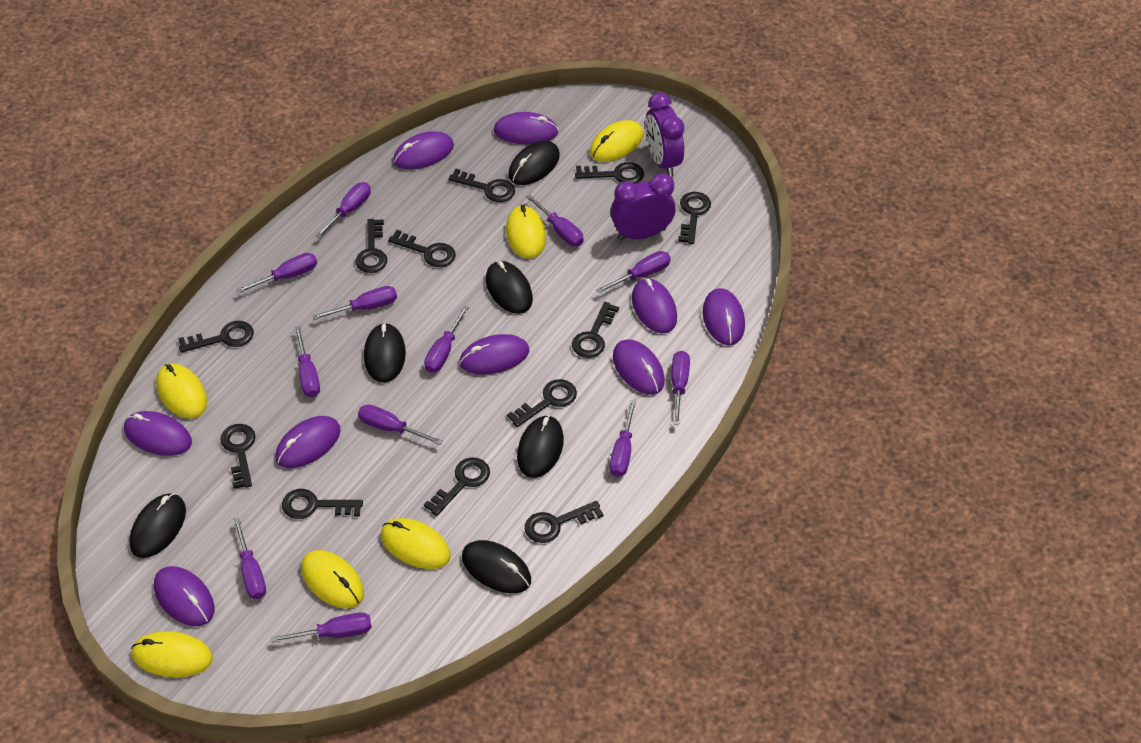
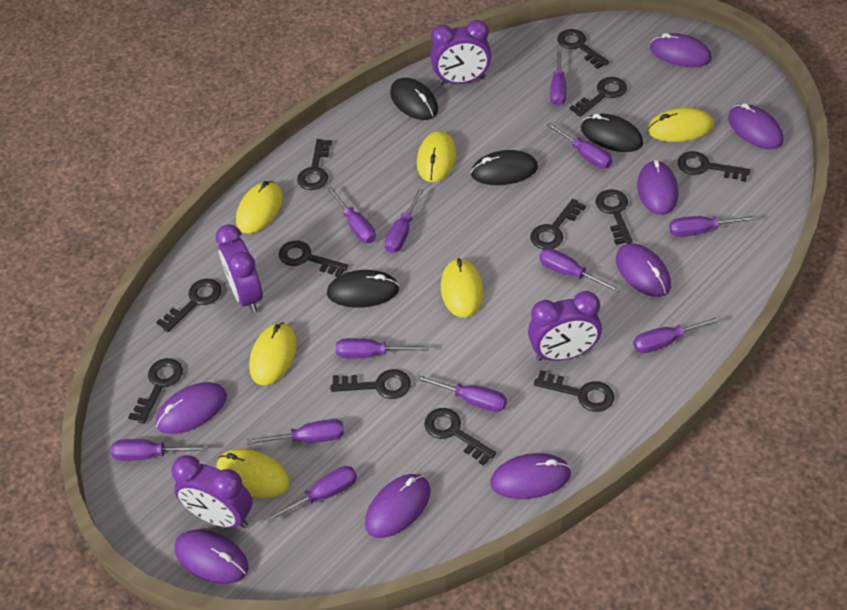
black mouse: [129,493,186,558] [364,323,406,383] [462,540,531,593] [486,261,533,314] [508,141,560,185] [517,415,564,478] = 6 -> [327,270,399,308] [390,78,438,120] [470,150,538,185] [581,114,643,152] = 4
purple clock: [611,173,676,241] [645,92,684,176] = 2 -> [171,455,253,528] [216,224,263,313] [430,20,491,85] [528,291,602,361] = 4
purple mouse: [124,411,192,456] [154,566,215,626] [275,416,340,468] [393,131,454,170] [459,334,529,375] [494,112,559,144] [613,339,665,395] [632,278,677,333] [703,288,745,345] = 9 -> [156,382,227,434] [175,529,249,584] [365,474,431,538] [490,453,571,499] [616,243,671,297] [637,160,679,215] [650,33,712,67] [728,103,784,149] = 8

